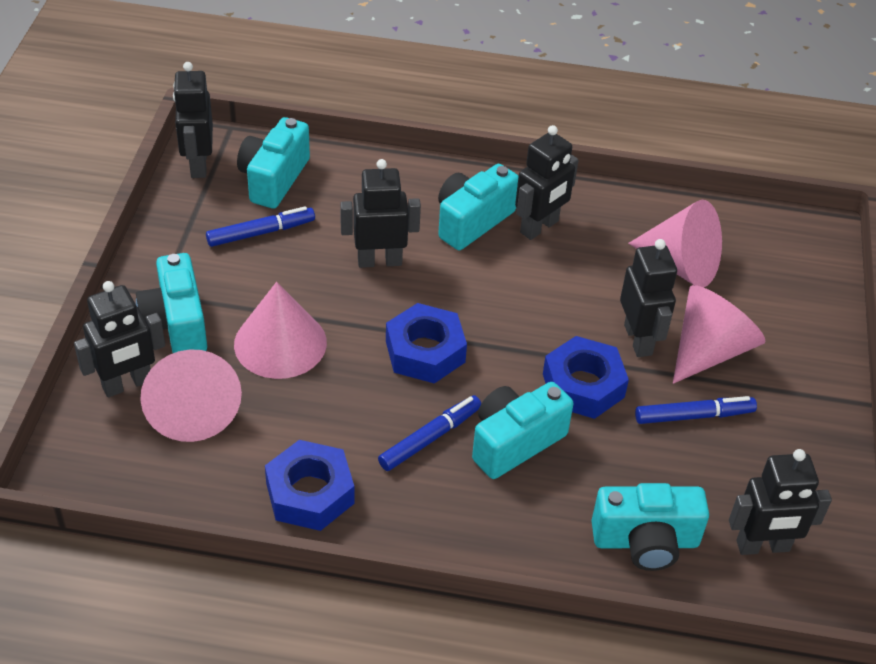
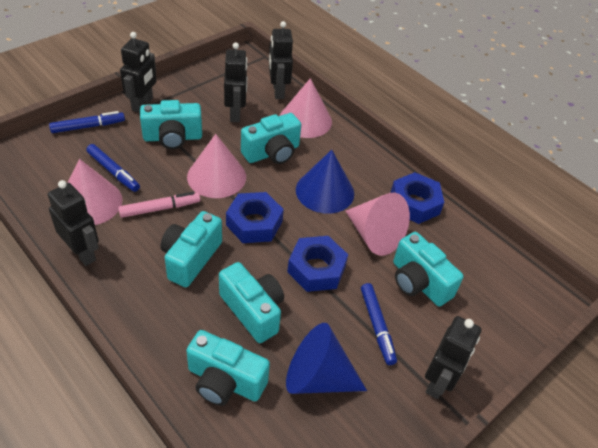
black robot: [74,281,165,397] [173,62,213,178] [340,159,421,268] [515,125,578,240] [620,239,677,357] [729,449,832,555] = 6 -> [48,180,99,266] [120,32,157,113] [224,42,247,122] [269,21,293,99] [425,316,481,399] = 5
blue cone: none = 0 -> [286,323,367,394] [296,150,354,214] = 2
pink marker: none = 0 -> [118,192,200,218] = 1
turquoise camera: [136,253,207,353] [237,117,310,209] [438,164,519,250] [472,382,574,479] [591,483,709,571] = 5 -> [140,100,202,149] [161,211,222,287] [186,330,270,406] [219,262,284,343] [241,113,301,164] [393,232,464,307] = 6

